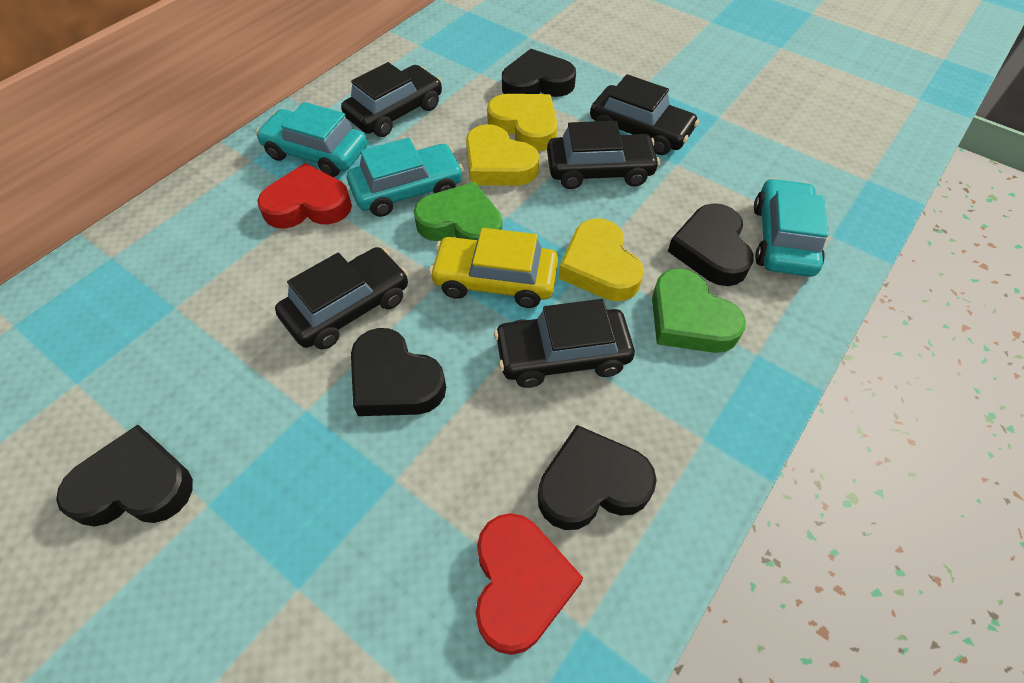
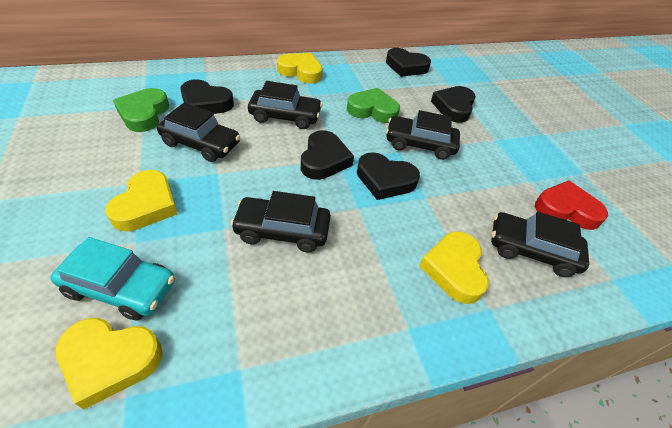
red heart: [257,163,352,229] [475,513,583,655] = 2 -> [535,180,608,230] = 1
turquoise car: [256,102,367,177] [347,138,464,217] [754,178,829,277] = 3 -> [50,237,175,321] = 1
yellow car: [429,228,558,308] = 1 -> none = 0
yellow heart: [466,124,539,186] [487,94,558,151] [558,218,644,301] = 3 -> [56,318,163,410] [105,170,178,232] [277,53,323,83] [419,231,489,304] = 4

